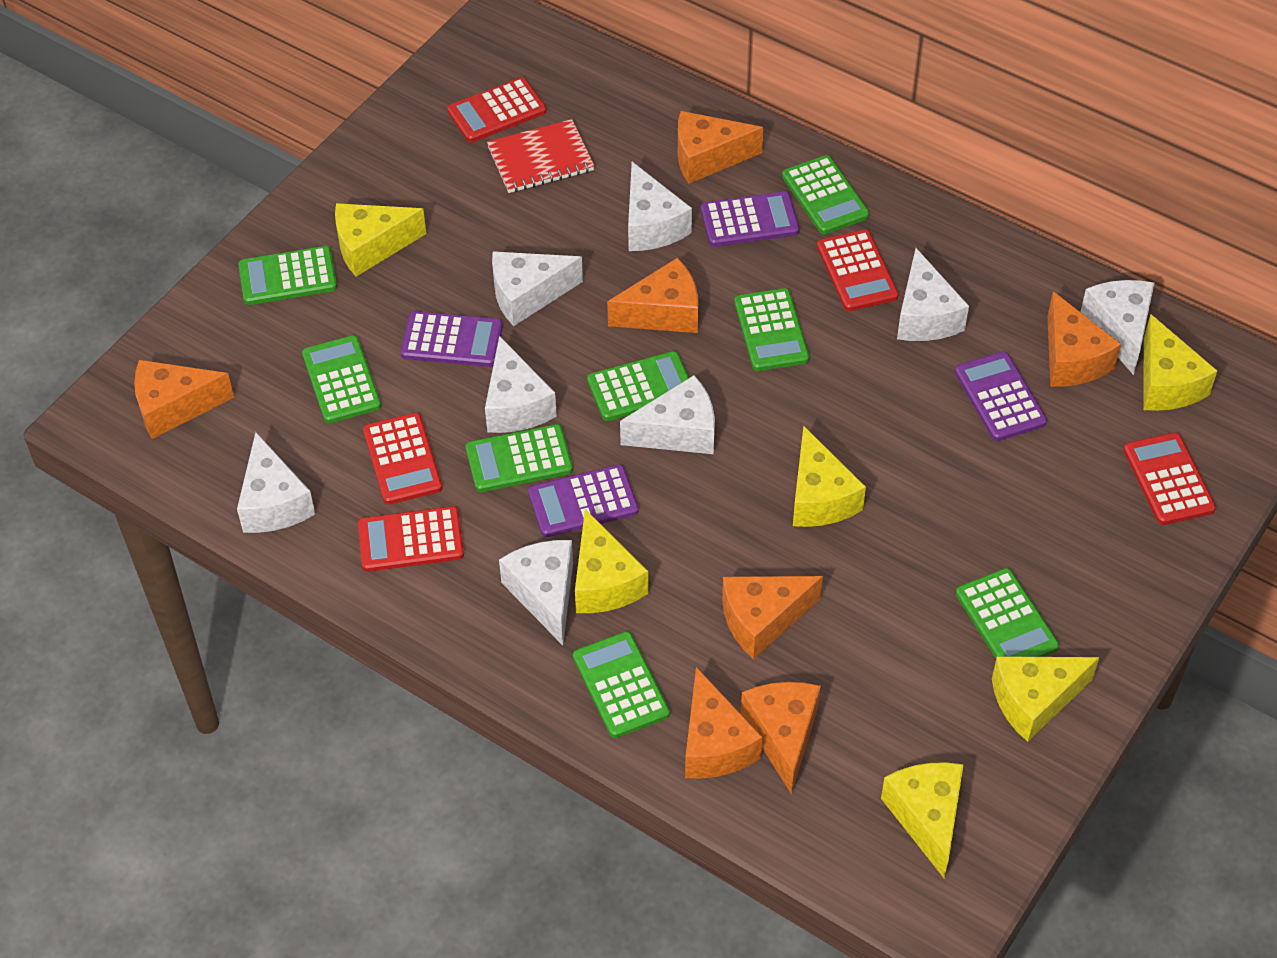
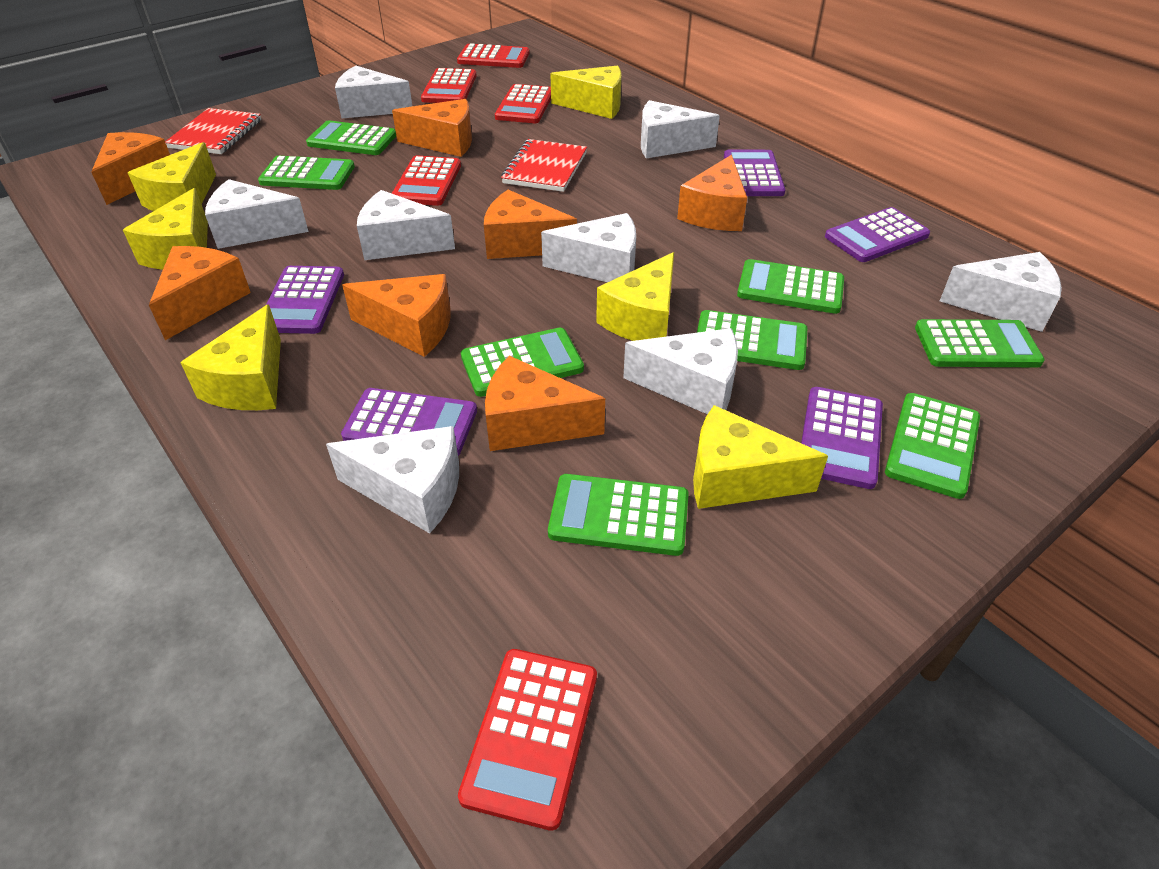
purple calculator: [401,311,503,367] [528,465,639,537] [701,191,800,247] [955,352,1047,441] = 4 -> [265,266,344,334] [341,388,477,456] [724,149,786,196] [801,387,883,489] [825,207,930,262] = 5
red notebook: [487,119,594,193] = 1 -> [165,108,261,154] [501,139,587,192] = 2

